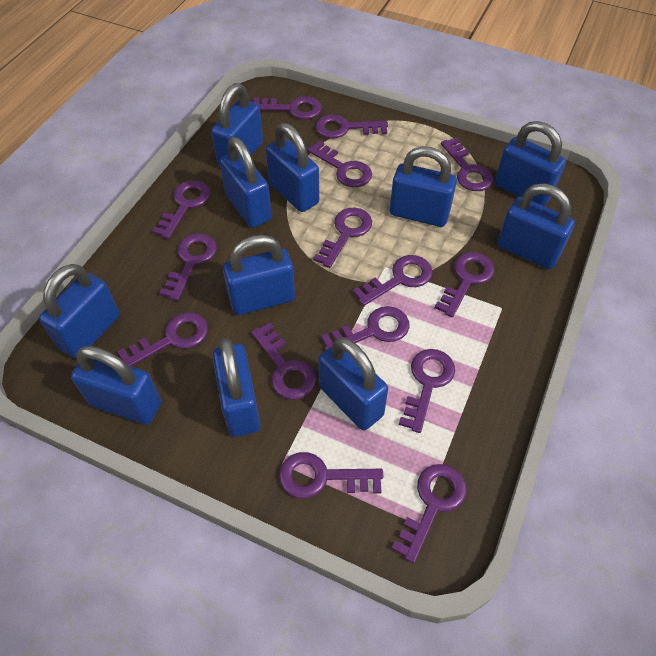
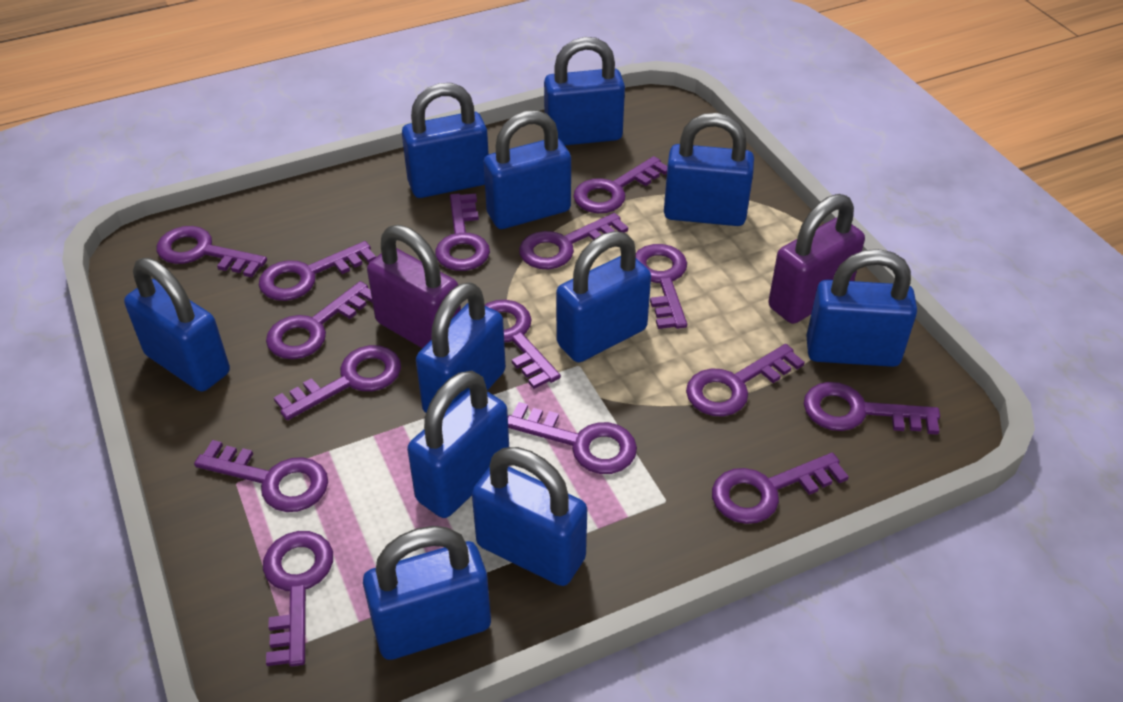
purple padlock: none = 0 -> [367,225,461,348] [768,194,865,324] = 2

